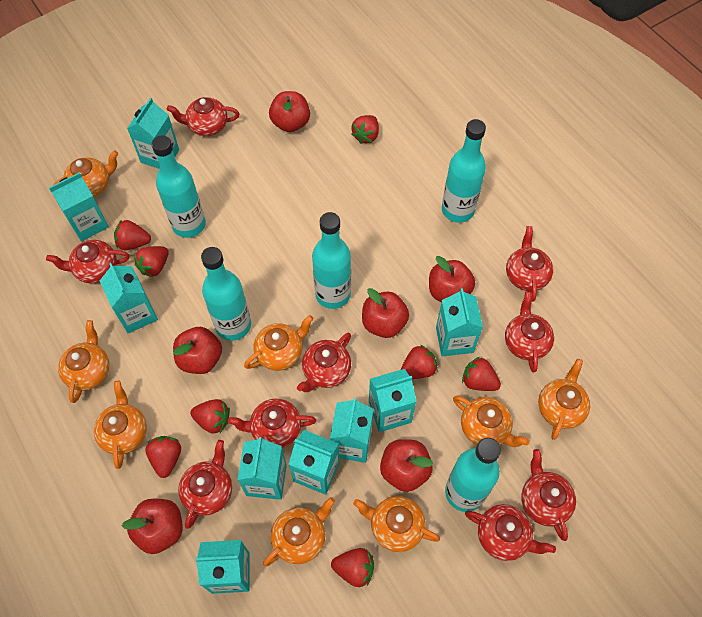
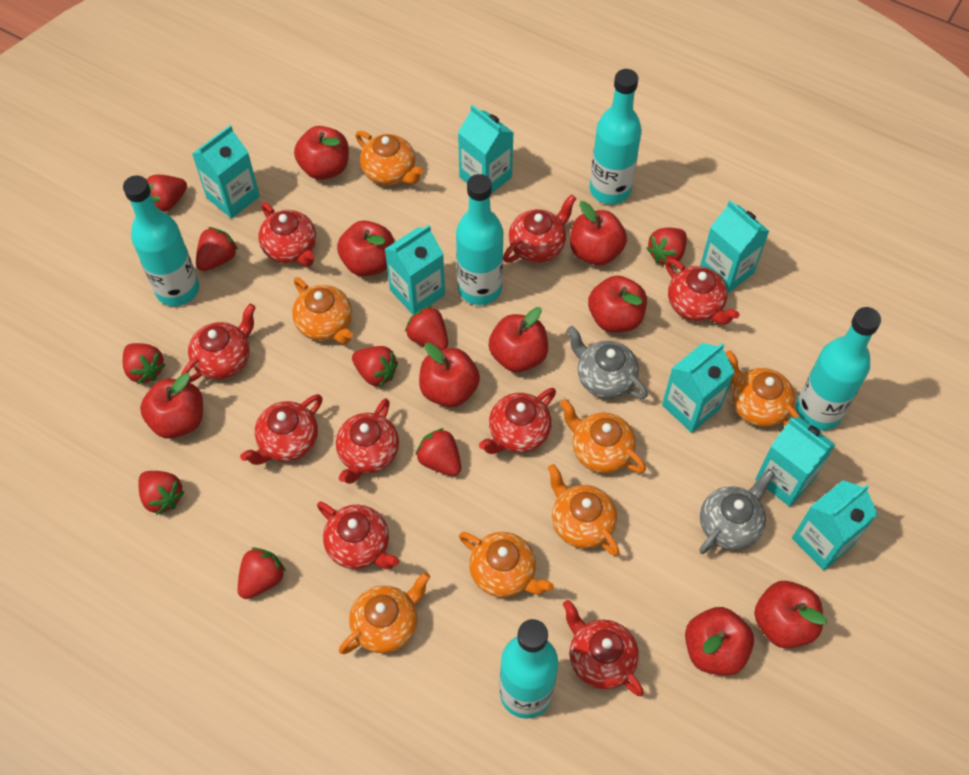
grey teapot: none = 0 -> [567,326,648,399] [699,469,775,554] = 2
orange teapot: [53,150,119,197] [58,320,109,403] [94,381,147,469] [244,315,314,371] [263,497,335,566] [353,496,440,552] [453,396,530,447] [538,359,590,440] = 8 -> [292,277,353,344] [339,572,430,654] [355,131,424,185] [459,532,554,597] [548,464,619,556] [560,399,646,473] [726,350,801,427] = 7
red apple: [122,499,183,554] [173,327,222,374] [269,91,310,132] [362,288,409,338] [380,439,433,492] [429,256,475,302] = 6 -> [140,373,203,439] [294,126,349,180] [337,221,394,276] [419,343,480,407] [489,307,548,372] [570,201,627,266] [588,275,647,332] [685,607,754,676] [754,581,827,649] = 9
red strawberry: [114,220,151,250] [134,246,169,277] [145,436,181,478] [190,399,230,434] [331,548,374,587] [351,115,379,144] [401,345,438,379] [462,357,501,391] = 8 -> [123,343,166,384] [139,471,185,515] [147,175,187,212] [196,227,238,271] [238,547,286,599] [352,346,398,387] [405,306,448,350] [415,428,461,476] [646,228,687,266] = 9
turquoise carton: [49,173,109,242] [100,263,158,334] [127,98,179,169] [195,540,250,594] [237,437,287,500] [289,430,340,495] [330,398,373,463] [369,369,417,432] [436,288,483,356] = 9 -> [192,125,260,219] [385,225,445,315] [458,105,514,194] [662,343,735,433] [700,200,769,293] [755,416,836,507] [792,480,878,571] = 7

